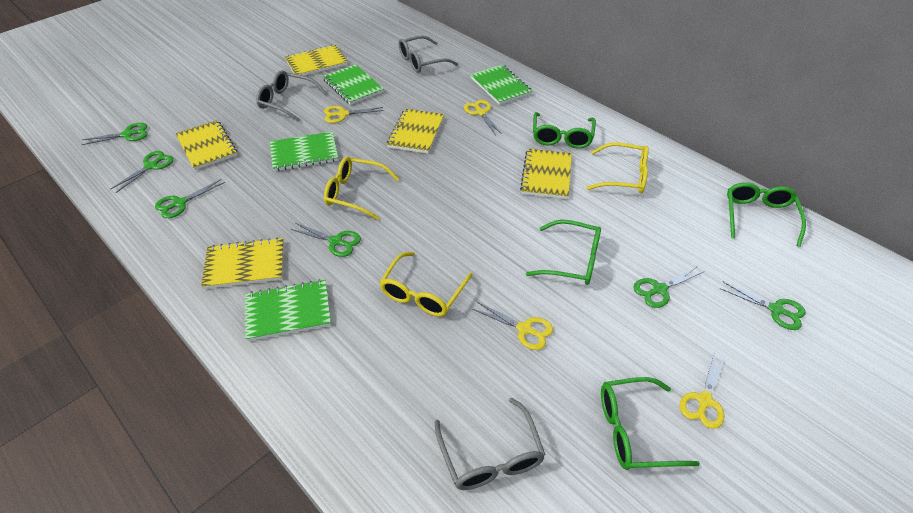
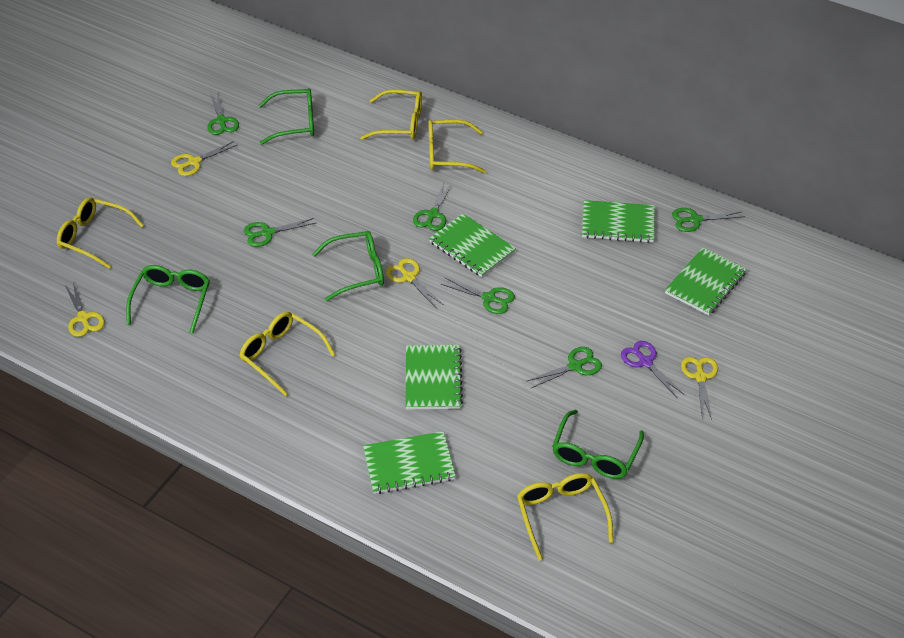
green notebook: [245,279,331,341] [270,131,338,171] [323,64,384,105] [470,65,532,105] = 4 -> [363,431,456,494] [406,345,463,410] [429,214,516,277] [582,200,655,243] [665,248,747,316] = 5
grey glasses: [256,70,327,122] [398,35,458,73] [435,398,546,490] = 3 -> none = 0
purple scissors: none = 0 -> [621,341,685,398] = 1
yellow glasses: [324,156,399,220] [379,252,473,317] [586,142,649,194] = 3 -> [57,197,144,269] [239,312,335,396] [360,89,422,140] [428,119,486,173] [517,473,613,560] = 5
yellow notebook: [176,120,237,170] [201,238,284,289] [285,44,348,76] [387,109,444,154] [520,149,572,199] = 5 -> none = 0

